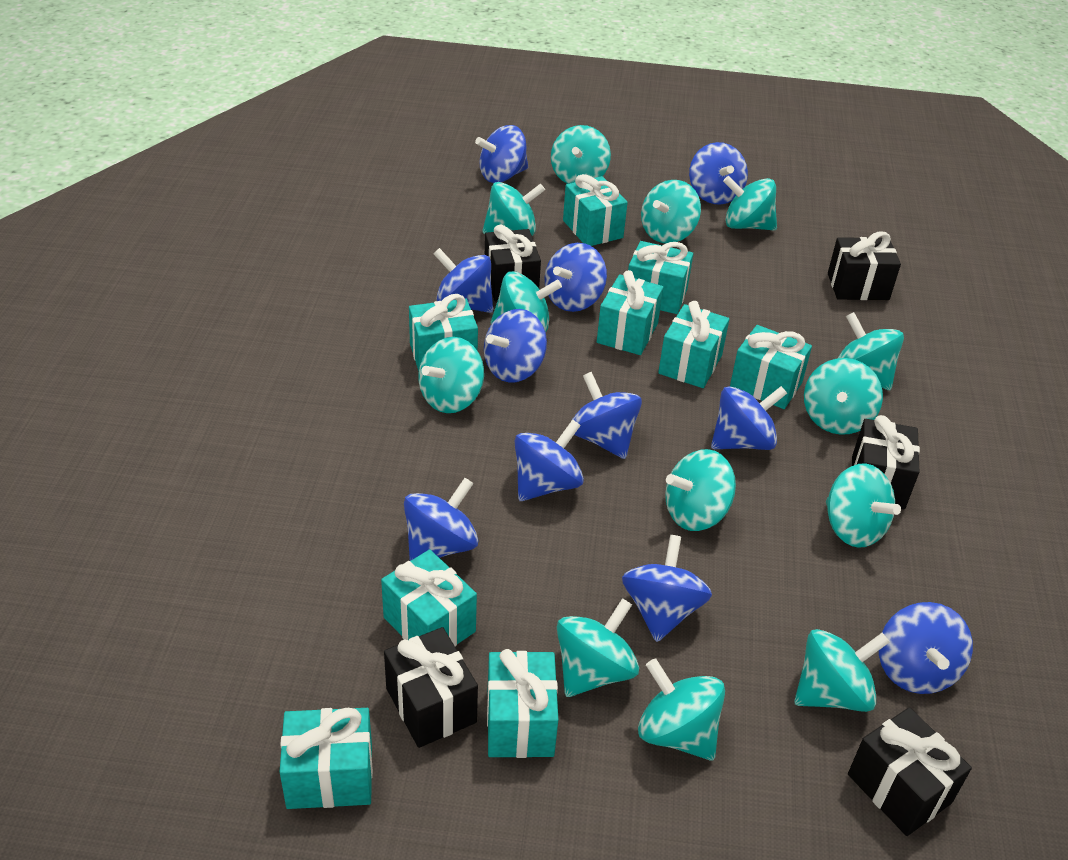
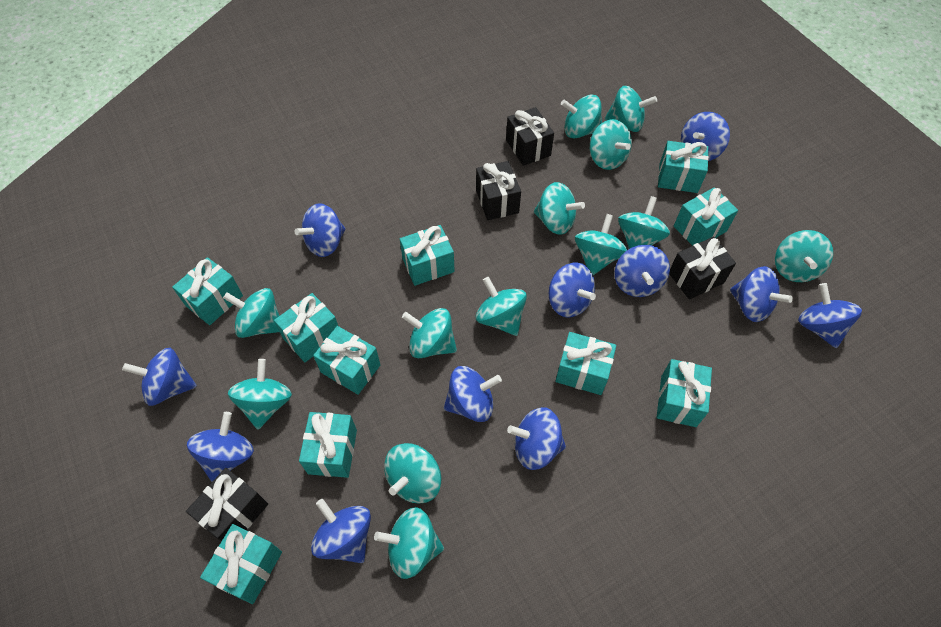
black gift: [384,627,478,748] [485,225,541,301] [828,231,901,300] [848,707,972,836] [852,415,920,509] = 5 -> [186,468,268,541] [476,161,521,220] [506,107,554,166] [669,237,736,299] = 4
turquoise gift: [280,708,373,809] [381,549,477,646] [409,294,478,371] [487,649,558,758] [563,174,628,246] [597,270,663,355] [628,241,693,314] [658,301,729,388] [730,325,812,409] = 9 -> [172,257,243,325] [200,524,282,604] [274,293,338,362] [299,412,357,478] [313,326,380,395] [400,225,455,286] [555,332,616,395] [657,359,712,427] [658,141,709,193] [674,187,738,246] = 10

